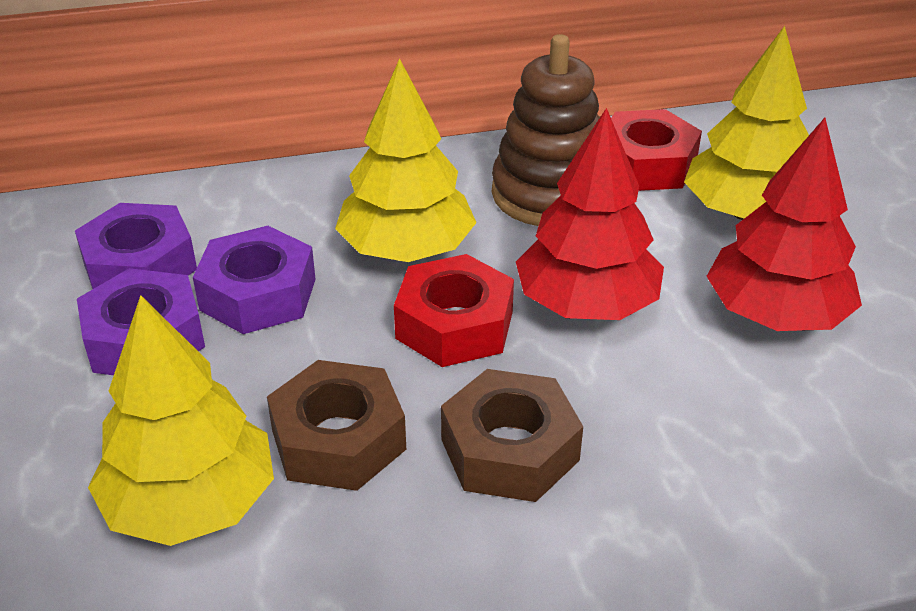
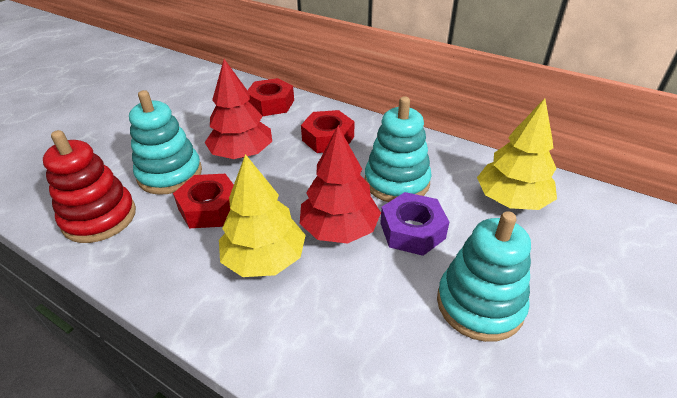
brown nut: [267,360,406,491] [441,369,583,502] = 2 -> none = 0
brown stacking toy: [492,34,600,226] = 1 -> none = 0
purple nut: [75,203,197,289] [77,268,205,375] [193,226,316,334] = 3 -> [380,192,449,256] = 1
red nut: [394,254,514,367] [611,109,702,191] = 2 -> [173,174,234,228] [247,78,294,116] [301,110,354,153] = 3
red stacking toy: none = 0 -> [43,130,136,243] = 1
turquoise stacking toy: none = 0 -> [129,90,202,195] [365,96,432,202] [437,211,531,342] = 3
yellow tree: [88,295,274,546] [335,58,477,262] [684,26,809,220] = 3 -> [219,154,306,277] [477,98,557,210] = 2

